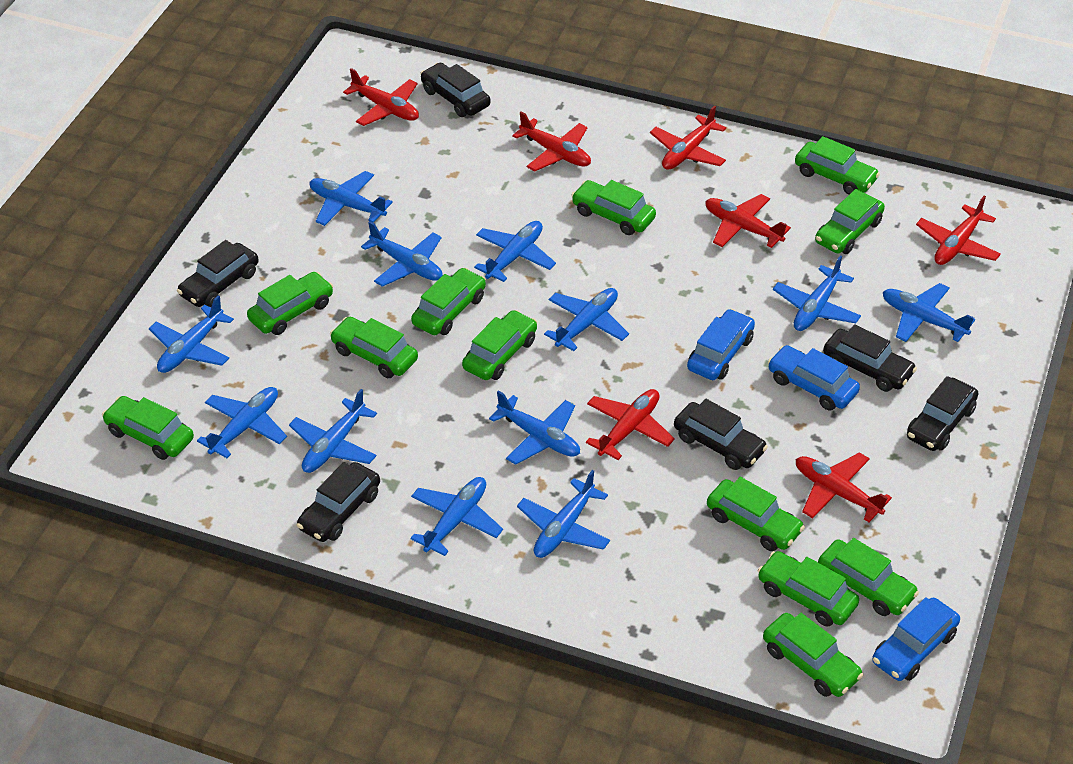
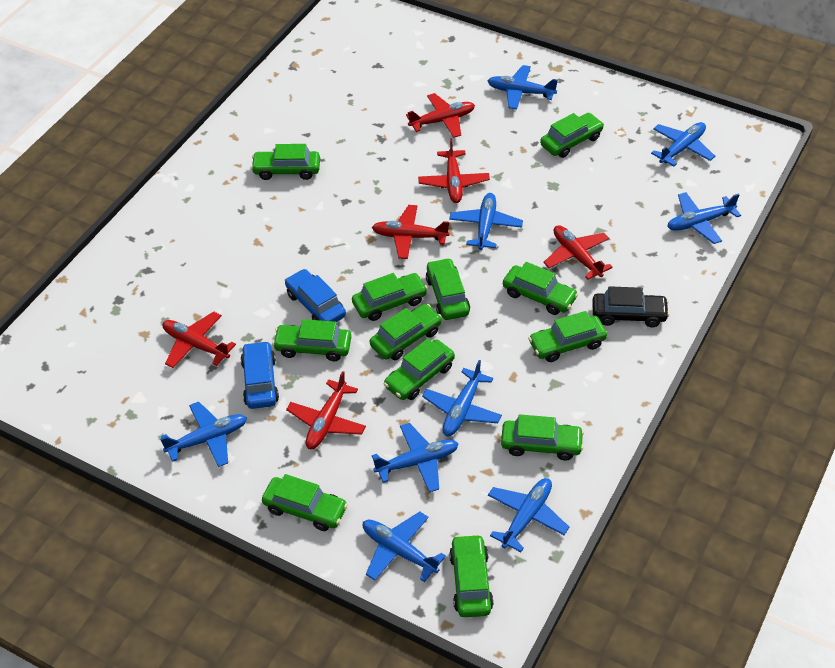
black car: [177,240,259,307] [296,462,380,542] [420,63,490,117] [674,399,768,470] [823,324,917,392] [907,376,978,451] = 6 -> [592,286,670,327] = 1
blue car: [687,309,755,380] [768,345,860,411] [872,597,960,681] = 3 -> [241,341,279,409] [285,269,346,322] = 2
blue plane: [149,295,234,373] [197,387,287,458] [289,389,377,473] [310,171,393,226] [361,221,443,287] [410,477,503,556] [474,221,556,282] [489,390,580,465] [517,470,610,558] [544,288,629,351] [773,255,861,331] [883,283,975,342] = 12 -> [160,402,247,467] [363,512,446,582] [372,423,459,493] [422,360,502,436] [449,193,523,250] [488,65,558,109] [488,478,569,552] [651,122,715,166] [667,192,741,244] = 9
red plane: [343,68,419,126] [512,112,591,171] [586,389,675,460] [650,105,726,170] [705,194,791,248] [796,452,892,522] [916,196,1001,265] = 7 -> [163,312,236,368] [286,371,366,449] [372,205,450,259] [406,93,475,138] [418,138,490,203] [543,225,613,280] = 6

